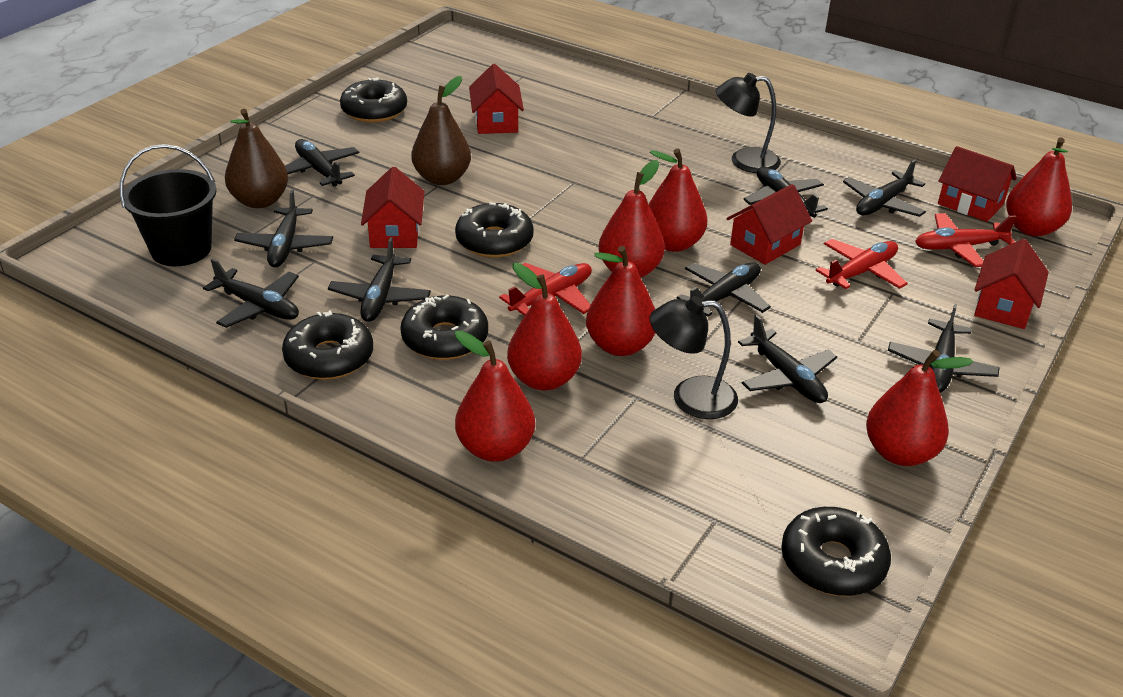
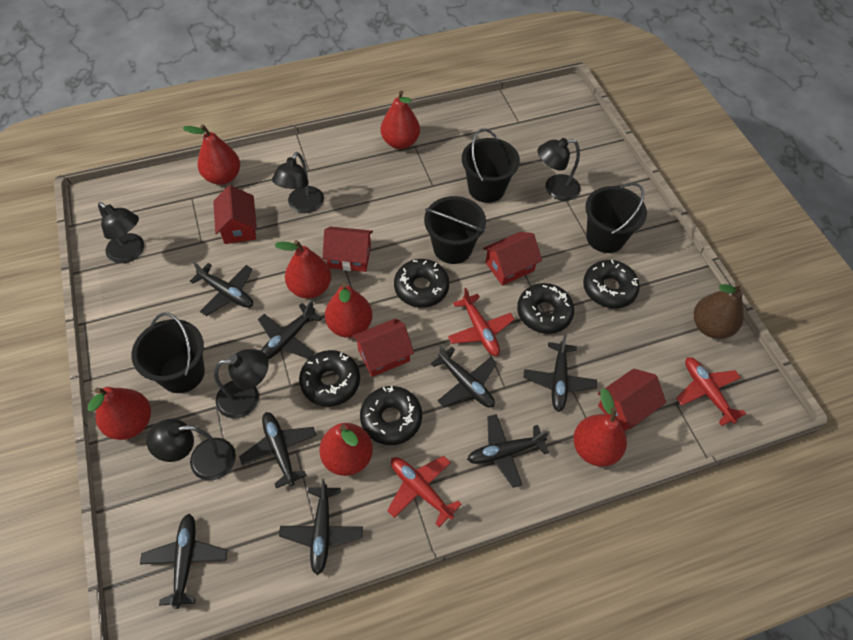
black bucket: [119,144,217,266] = 1 -> [132,313,205,393] [424,196,486,264] [462,128,520,203] [585,183,647,253] = 4
black lamp: [650,296,738,419] [716,73,781,173] = 2 -> [98,202,144,263] [146,419,236,481] [214,349,269,418] [272,152,324,213] [538,138,581,201] = 5
black plane: [203,258,299,328] [234,190,333,267] [285,139,359,186] [328,237,431,322] [677,262,771,317] [738,315,837,403] [743,167,828,218] [843,160,926,217] [888,304,1000,393] = 9 -> [140,514,227,609] [190,262,253,316] [239,412,317,488] [258,300,322,359] [279,479,363,575] [431,345,497,408] [467,414,549,488] [523,334,597,412] = 8
brown pear: [225,109,288,208] [412,76,471,185] = 2 -> [694,282,744,339] = 1

